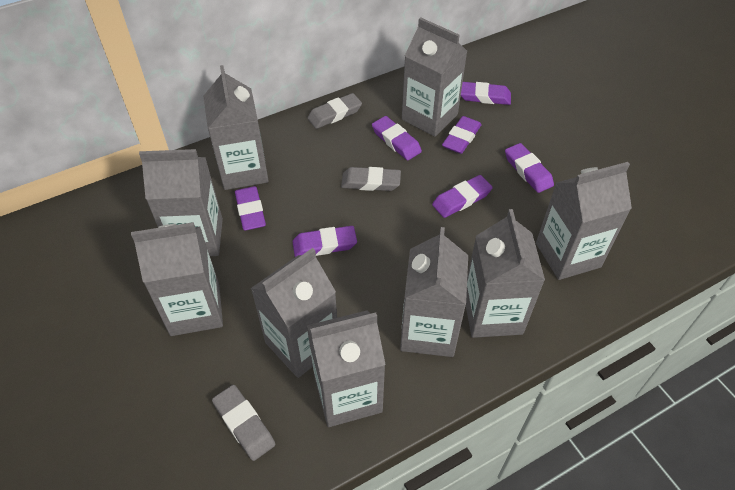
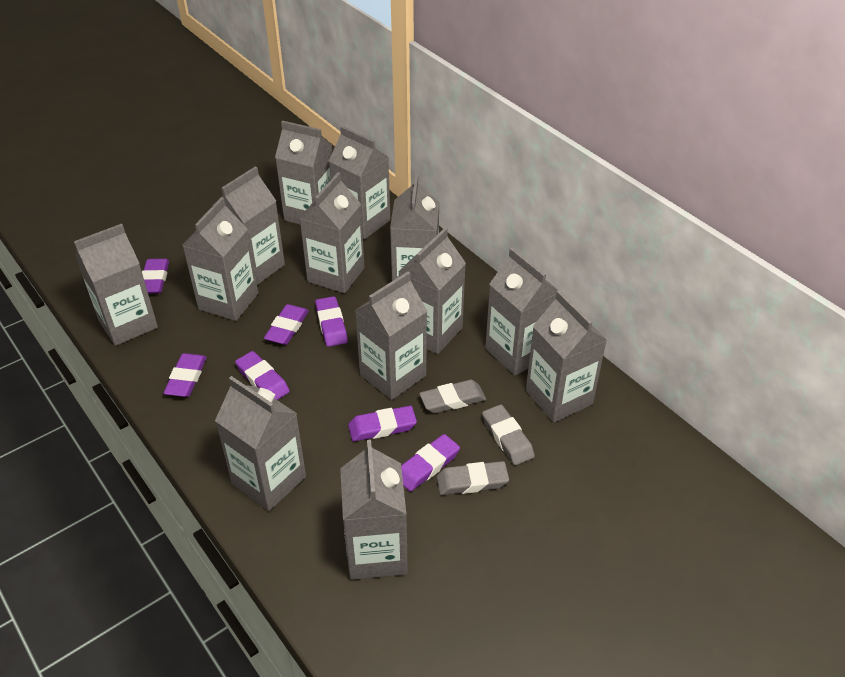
grey carton: [131,222,223,336] [139,149,223,256] [203,65,269,190] [250,248,337,378] [307,311,386,427] [400,227,468,357] [402,17,467,137] [466,209,545,338] [536,162,632,280] = 9 -> [74,224,158,346] [182,197,258,321] [212,166,285,285] [215,376,306,511] [275,121,332,225] [299,172,365,294] [329,126,390,240] [340,440,408,580] [355,272,427,400] [390,175,439,281] [398,228,466,354] [485,248,558,376] [526,290,607,423] = 13

